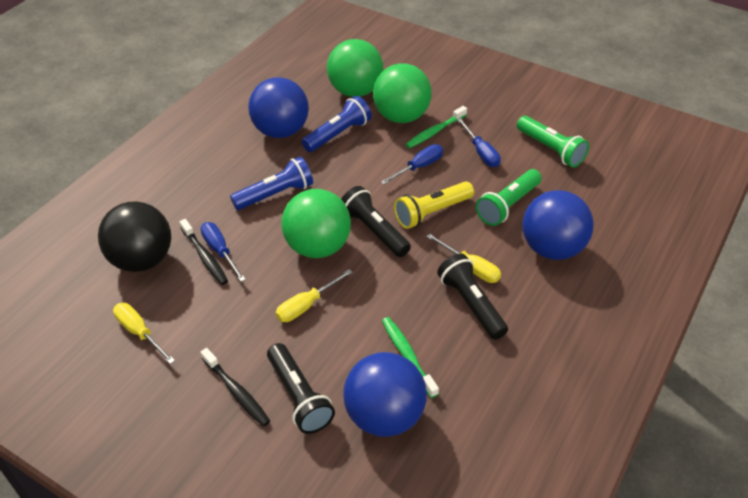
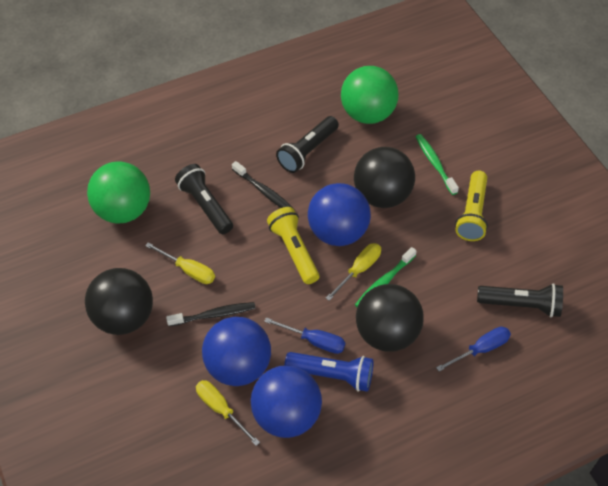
black ball: [98,201,171,272] = 1 -> [85,268,153,335] [354,147,415,208] [356,284,424,352] = 3
blue flashlight: [230,156,313,210] [302,96,372,152] = 2 -> [285,352,373,392] = 1
blue screwdriver: [200,222,246,282] [381,144,443,185] [457,118,501,167] = 3 -> [264,317,345,354] [436,327,511,372] = 2
green ball: [282,189,351,258] [327,39,383,97] [373,64,432,123] = 3 -> [87,161,150,224] [341,66,399,124] = 2
green flashlight: [476,169,542,226] [517,116,589,168] = 2 -> none = 0
yellow flashlight: [394,181,474,229] = 1 -> [267,207,319,284] [455,171,488,241] = 2

